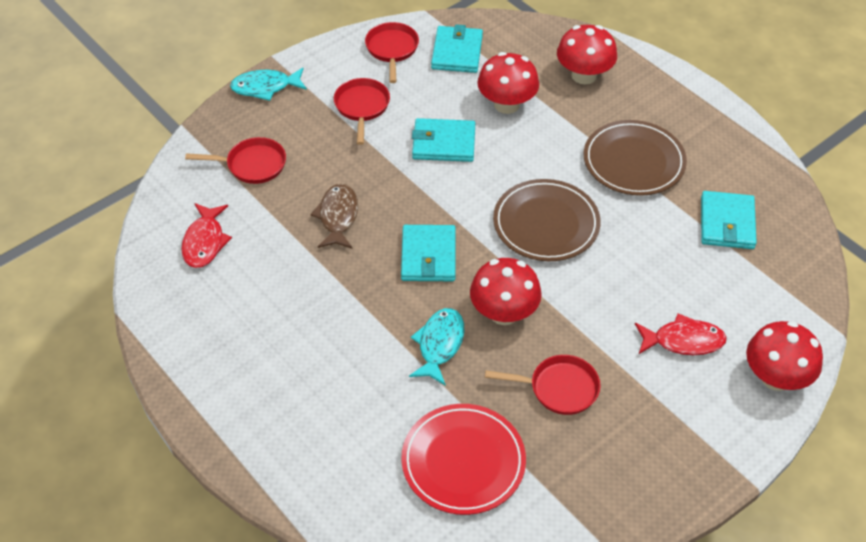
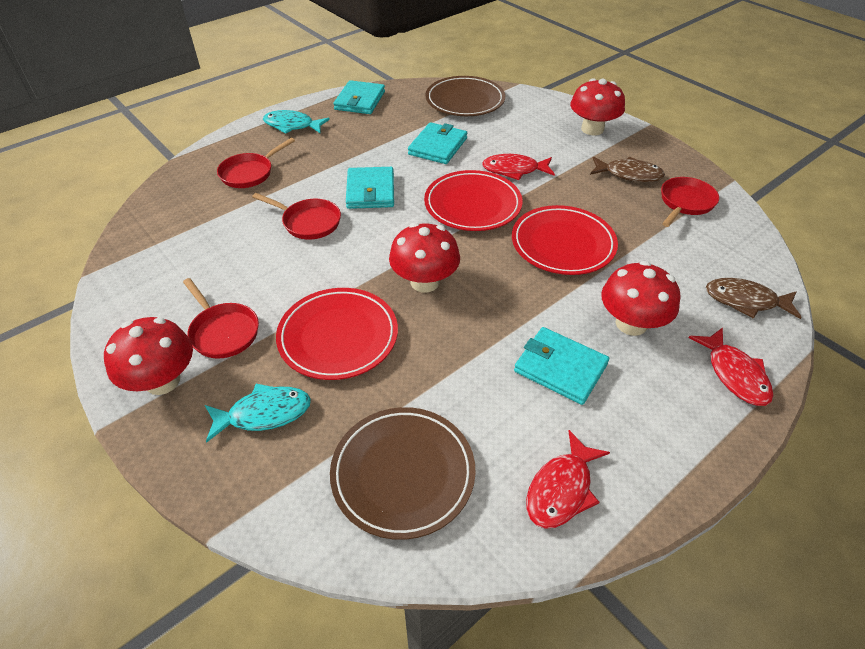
brown fish: [310,184,358,249] = 1 -> [590,157,665,182] [706,278,802,319] = 2
red fish: [181,203,232,268] [635,313,727,355] = 2 -> [482,154,555,180] [526,430,610,529] [688,327,773,406] = 3
red plate: [401,404,526,515] = 1 -> [276,288,398,380] [424,170,522,231] [512,205,618,275] = 3

